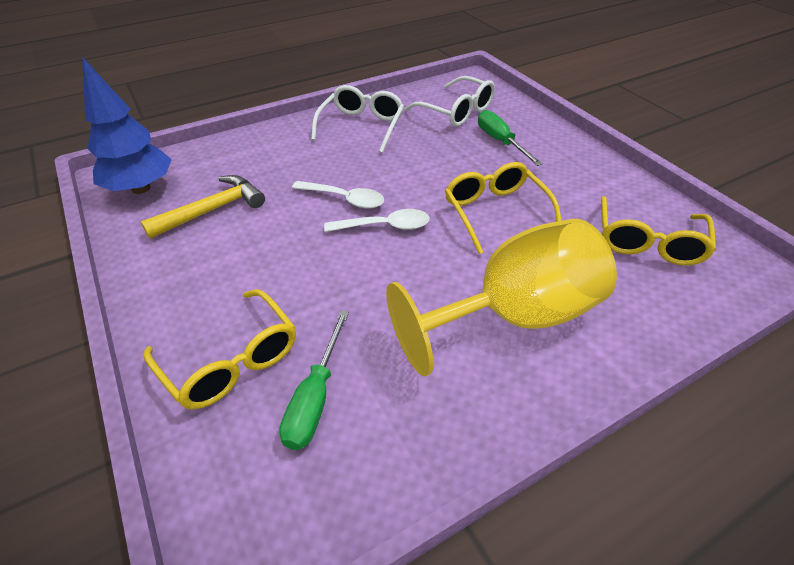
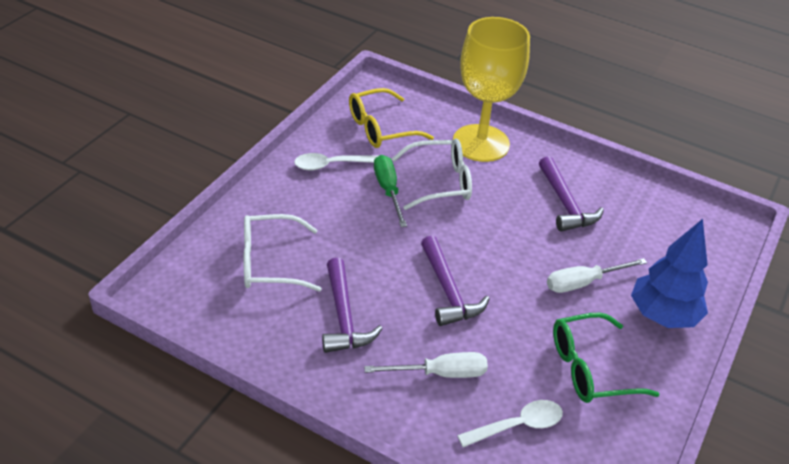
green glasses: none = 0 -> [553,313,660,403] = 1
green screwdriver: [279,310,349,450] [478,110,543,166] = 2 -> [374,155,407,227] = 1
purple hammer: none = 0 -> [322,258,383,353] [421,236,490,326] [539,156,604,232] = 3
white screwdriver: none = 0 -> [364,352,488,378] [547,258,647,293] = 2
yellow glasses: [144,289,296,410] [445,162,561,254] [601,196,716,266] = 3 -> [349,88,434,148] = 1
yellow hammer: [141,175,265,239] = 1 -> none = 0

